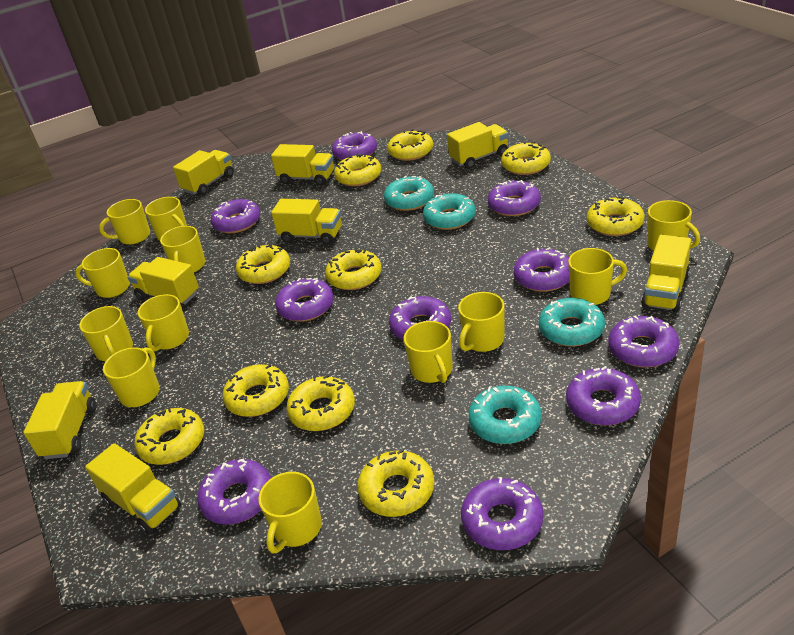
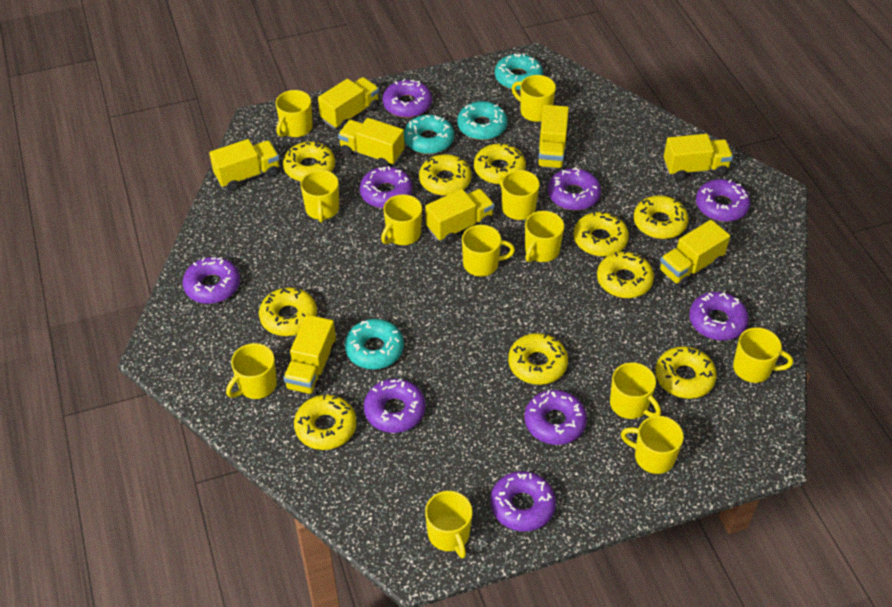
purple donut: [197,458,271,525] [211,199,260,233] [275,278,334,322] [332,131,377,160] [389,296,451,340] [461,477,543,550] [488,180,541,216] [514,247,569,292] [566,366,641,425] [608,315,679,368] = 10 -> [183,257,240,304] [360,166,413,208] [364,379,426,433] [383,79,432,118] [490,471,556,532] [525,390,587,445] [548,167,601,210] [689,292,749,340] [696,179,750,222] = 9

